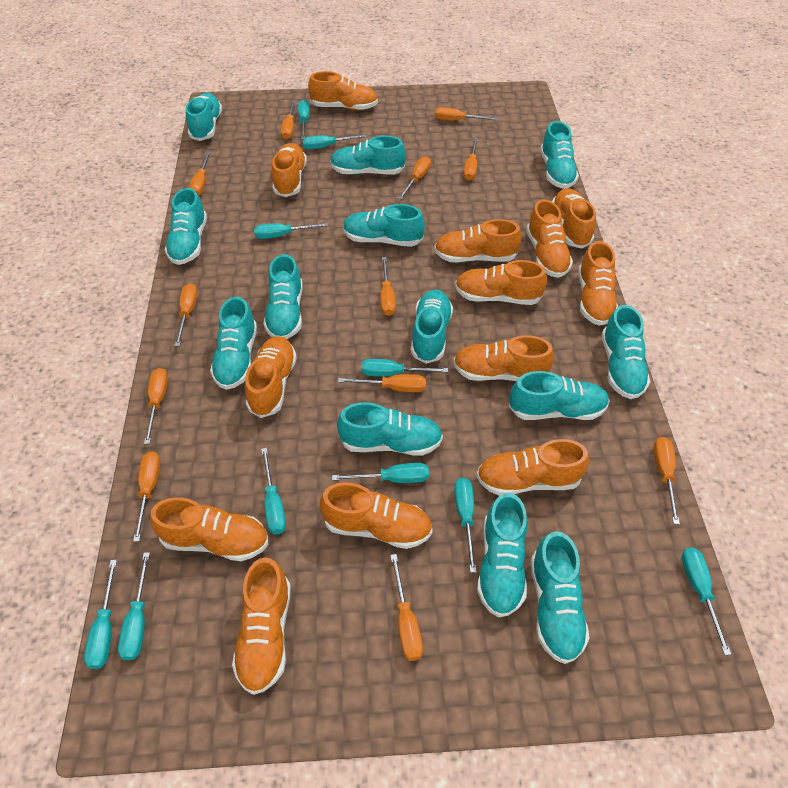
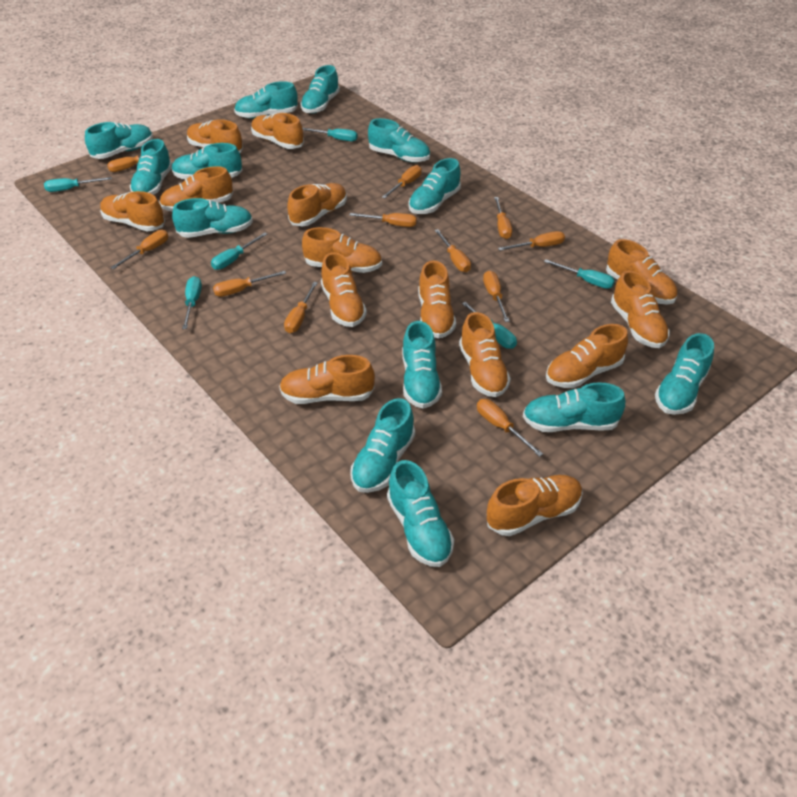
orange screwdriver: [133,452,161,542] [144,368,168,444] [175,283,198,346] [189,152,211,196] [281,100,295,139] [338,374,426,392] [380,257,396,316] [390,554,423,661] [398,156,431,199] [435,107,498,120] [463,138,478,181] [654,437,680,524] = 12 -> [107,151,169,172] [111,230,168,269] [213,271,286,297] [284,282,318,333] [349,213,417,227] [382,165,422,199] [434,229,471,272] [477,399,543,457] [483,271,510,322] [494,197,512,239] [498,231,565,251] = 11
orange shoe: [150,497,269,561] [232,557,291,695] [245,336,297,418] [272,143,307,197] [308,71,378,110] [320,482,433,549] [434,219,522,262] [453,335,554,381] [455,260,547,305] [476,439,589,496] [526,199,573,278] [552,188,596,248] [578,241,618,326] = 13 -> [100,191,165,231] [159,166,233,212] [187,119,243,153] [251,113,304,149] [279,355,375,404] [287,183,347,226] [302,227,382,273] [321,252,367,327] [418,260,456,338] [459,312,511,397] [487,475,583,536] [546,324,628,388] [606,239,677,305] [611,271,670,348] = 14
turquoise screwdriver: [84,560,117,669] [118,552,150,661] [254,223,328,239] [261,448,286,535] [298,100,310,139] [302,134,368,150] [332,463,429,483] [361,359,448,376] [454,478,477,573] [681,547,731,655] = 10 -> [44,177,112,192] [182,276,202,329] [211,232,267,270] [303,128,358,142] [462,302,517,349] [544,259,615,289] = 6

